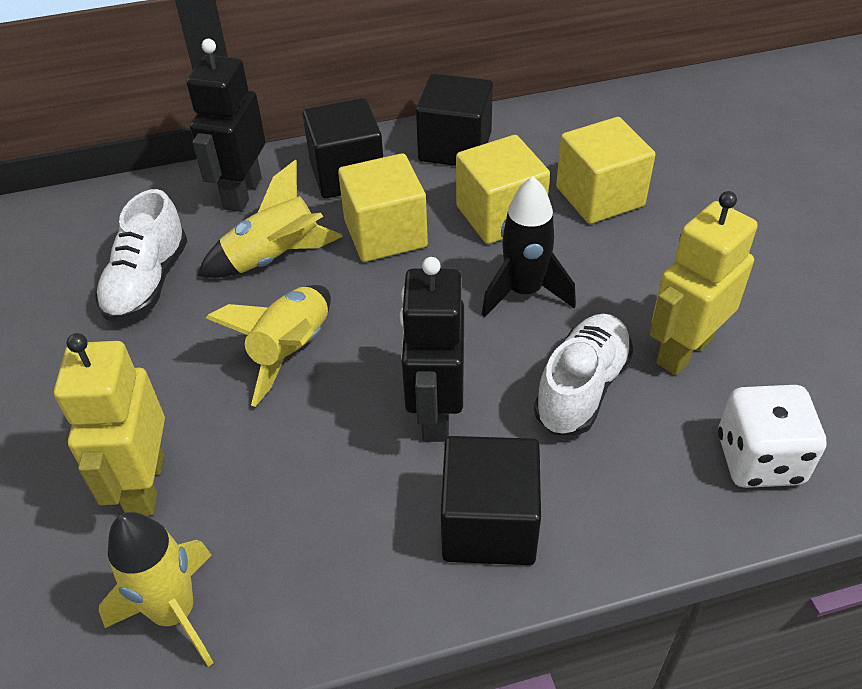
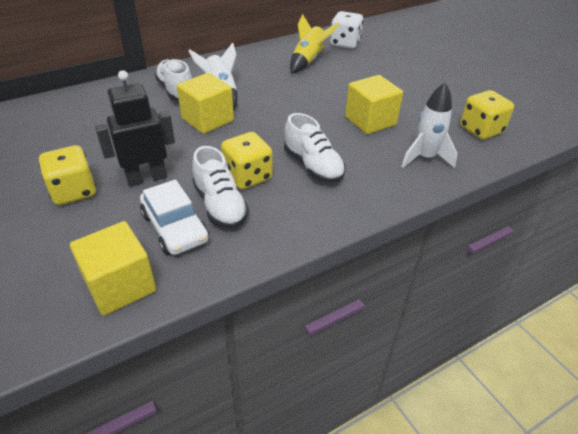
black cube: [302,98,383,198] [416,73,493,166] [441,436,541,565] = 3 -> none = 0
black robot: [186,39,266,212] [400,257,464,442] = 2 -> [95,70,175,187] = 1
black rocket: [482,176,576,317] = 1 -> none = 0
white car: none = 0 -> [140,179,209,255] = 1
white rocket: none = 0 -> [189,42,237,111] [401,83,457,168] = 2
white shoe: [95,189,187,322] [534,314,633,435] = 2 -> [154,59,192,101] [192,146,249,228] [284,113,346,183] = 3
yellow dice: none = 0 -> [39,145,96,205] [221,132,272,189] [460,90,514,140] = 3
yellow robot: [54,333,165,516] [650,191,758,375] = 2 -> none = 0
yellow rocket: [99,512,214,667] [197,159,343,278] [206,285,331,407] = 3 -> [290,14,339,73] = 1

